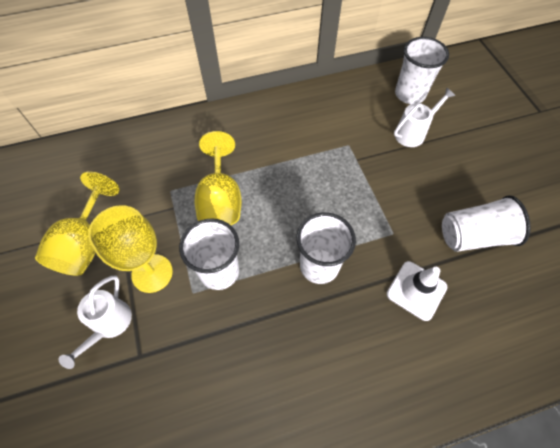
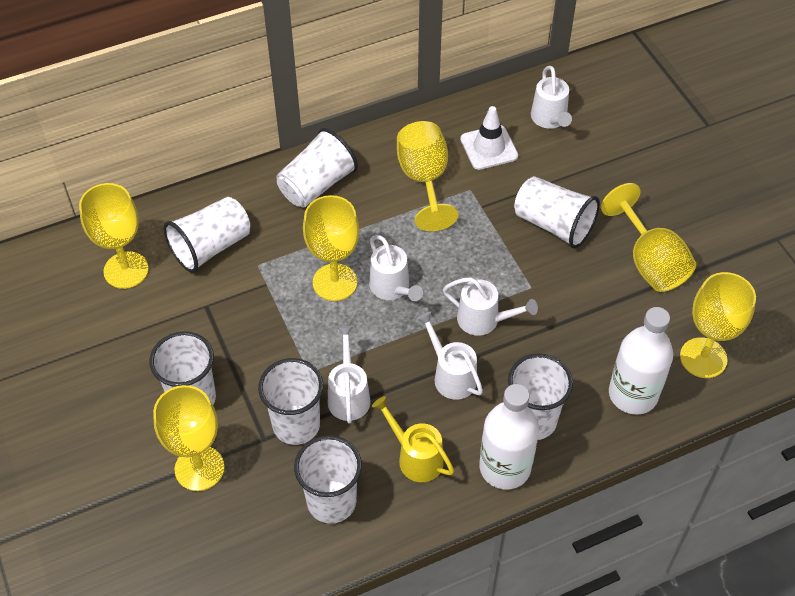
white bottle: none = 0 -> [479,384,539,490] [609,307,673,414] = 2
white cup: [179,218,239,290] [296,212,356,284] [395,37,449,104] [442,195,531,252] = 4 -> [150,331,216,404] [164,197,250,273] [258,358,323,445] [277,128,358,207] [294,435,362,524] [508,353,573,440] [514,176,600,249] = 7
white watering can: [58,275,132,369] [394,88,455,147] = 2 -> [328,326,371,424] [369,235,423,301] [417,311,483,400] [443,278,538,336] [531,66,572,129] = 5
yellow goblet: [35,172,120,276] [88,205,173,293] [195,131,242,225] = 3 -> [79,183,149,289] [153,385,224,491] [303,195,359,301] [397,121,458,231] [601,183,696,292] [680,272,756,378] = 6
yellow watering can: none = 0 -> [372,396,454,482] = 1

